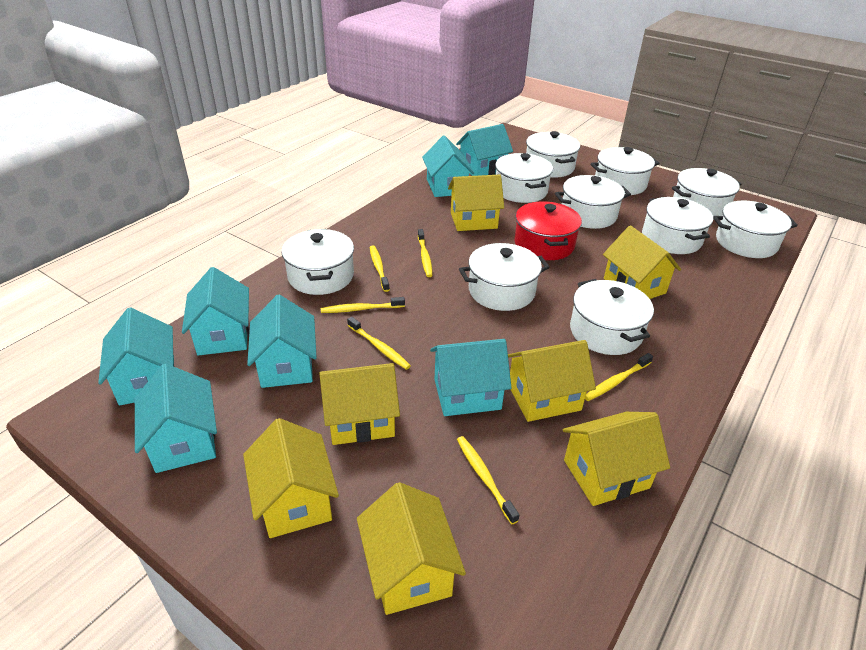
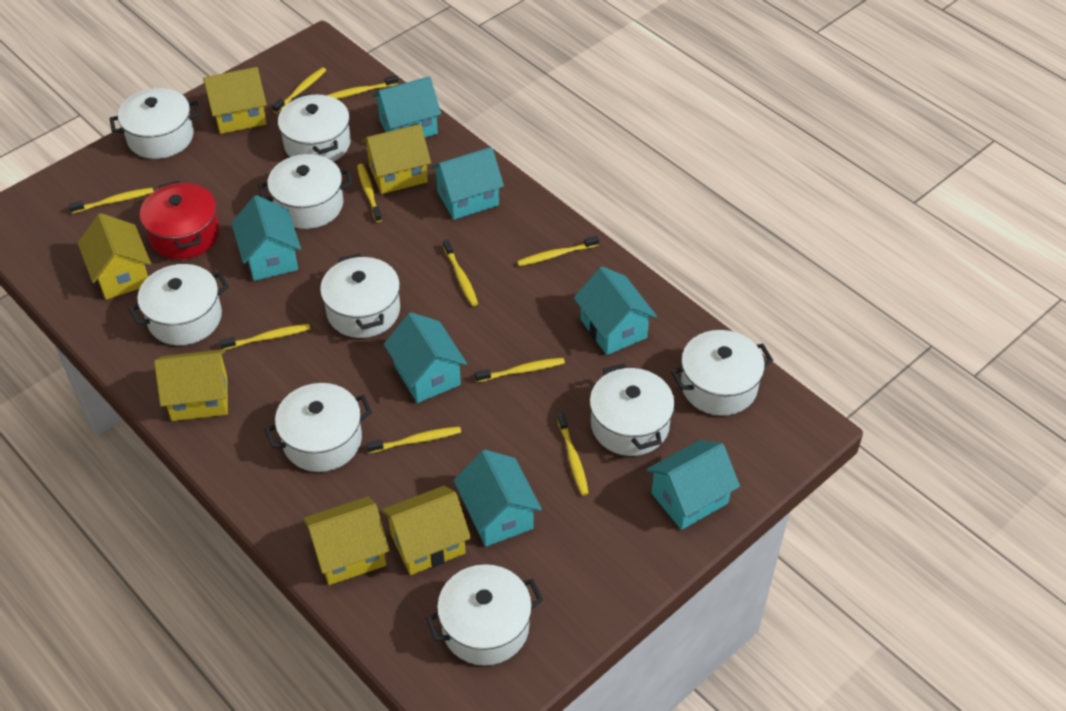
white pot: [281,229,354,295] [459,243,550,311] [495,153,553,203] [526,131,580,178] [555,175,631,229] [570,279,654,355] [591,147,659,195] [642,197,713,254] [672,168,741,220] [713,200,798,258] = 10 -> [110,88,200,159] [128,264,229,345] [258,154,352,229] [265,383,372,472] [278,93,351,162] [320,254,400,338] [426,564,543,665] [590,364,675,456] [671,330,773,416] = 9
yellow house: [243,418,339,538] [319,363,400,445] [357,482,466,615] [448,175,504,231] [508,340,596,422] [563,412,670,506] [603,225,681,299] = 7 -> [78,213,151,300] [154,349,228,421] [203,67,267,134] [303,497,390,585] [362,124,431,194] [381,486,471,575] = 6
yellow toothbrush: [321,297,405,313] [347,317,411,370] [370,245,390,292] [418,229,433,277] [457,436,519,524] [585,353,653,401] = 6 -> [68,188,154,214] [219,324,310,350] [272,67,326,113] [326,75,398,99] [357,164,382,222] [366,426,461,453] [443,240,478,306] [475,358,565,382] [517,236,599,266] [557,412,589,496] = 10

